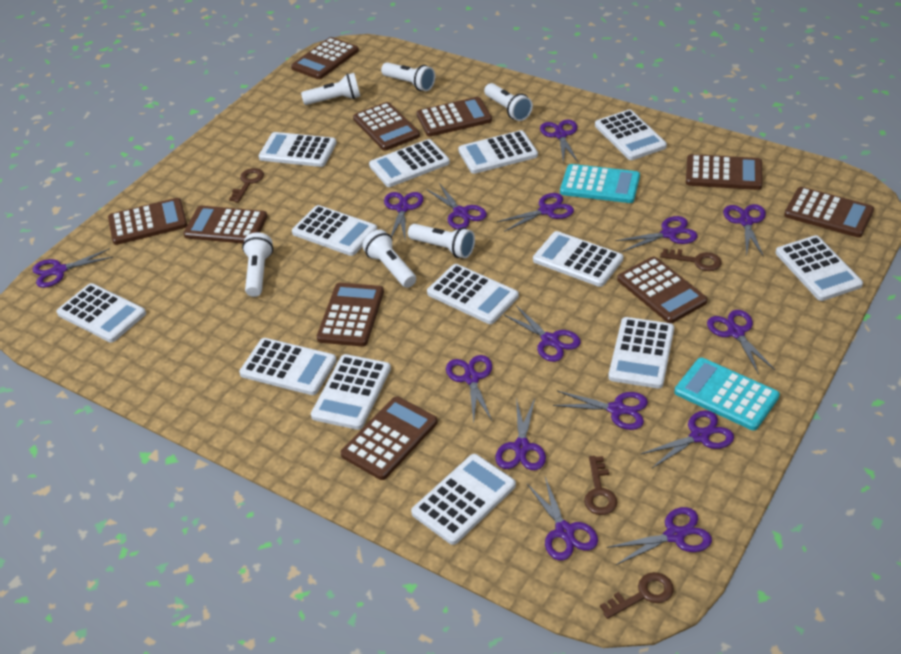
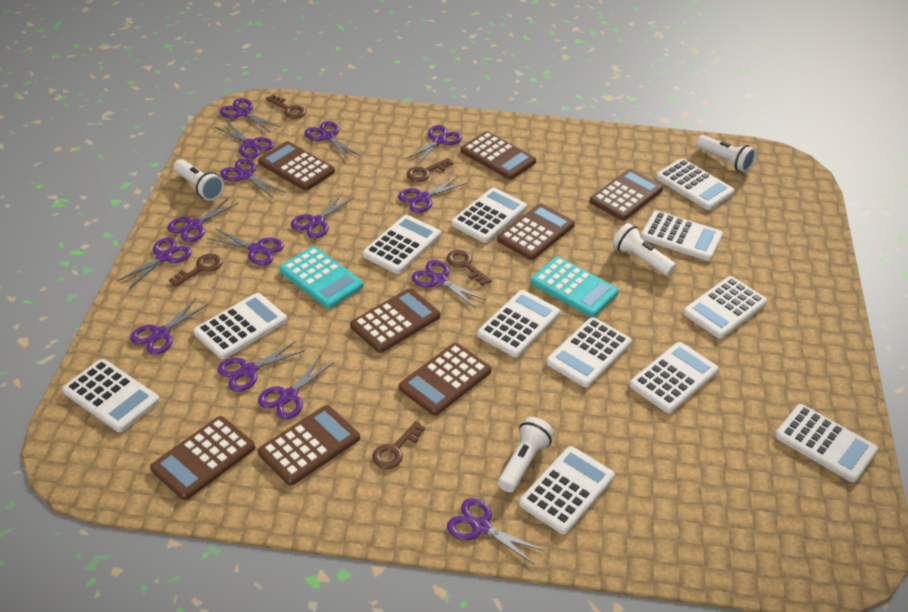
brown calculator: [108,198,187,245] [183,206,267,243] [291,37,359,79] [317,283,384,346] [340,396,438,480] [353,102,420,151] [417,97,492,137] [617,256,708,323] [686,154,763,190] [784,187,874,238] = 10 -> [150,416,255,500] [258,141,335,191] [258,405,360,486] [350,288,440,353] [399,343,491,416] [460,131,536,180] [497,204,575,260] [590,169,663,221] = 8
brown key: [229,168,264,203] [584,456,617,515] [600,572,674,619] [660,249,722,271] = 4 -> [169,254,223,287] [266,95,306,119] [372,421,425,469] [407,158,454,182] [447,250,491,286] = 5
white calculator: [56,283,146,343] [239,338,337,395] [258,132,336,167] [292,205,377,256] [311,354,391,430] [369,139,450,187] [411,454,516,545] [427,264,519,324] [458,130,538,174] [533,231,623,287] [595,109,667,160] [608,317,674,389] [775,235,863,301] = 13 -> [62,359,160,432] [193,293,287,359] [362,215,441,274] [451,188,527,243] [477,290,560,357] [519,446,615,534] [546,317,632,387] [629,342,719,413] [641,211,723,261] [656,158,735,210] [683,276,767,338] [775,404,878,482] = 12
white flashlight: [242,232,273,297] [301,73,360,105] [362,230,416,288] [381,62,435,91] [408,224,475,258] [484,83,533,121] = 6 -> [174,159,224,201] [498,417,554,492] [613,223,676,276] [696,135,756,172] = 4

